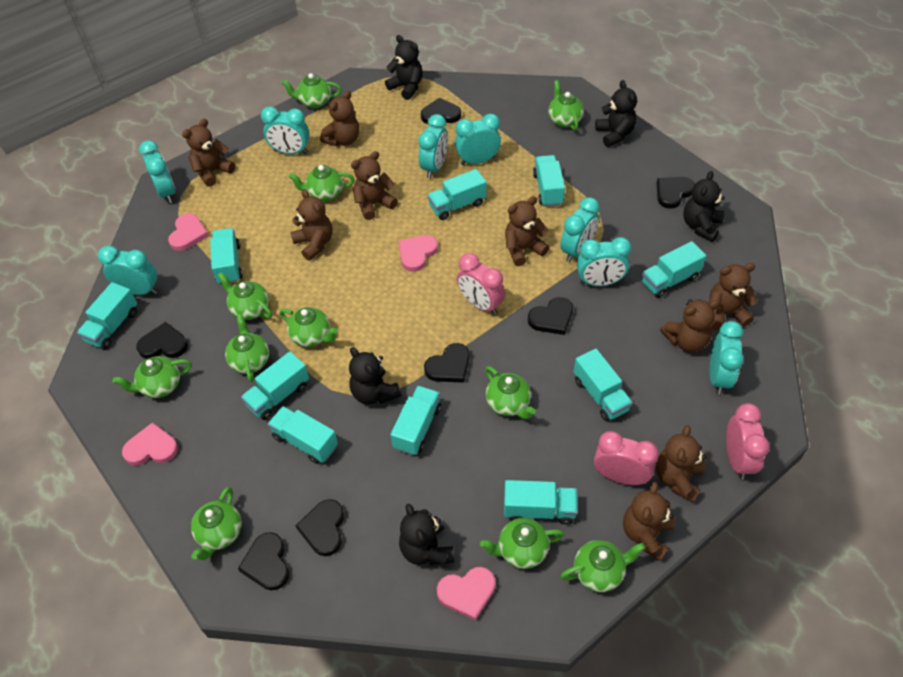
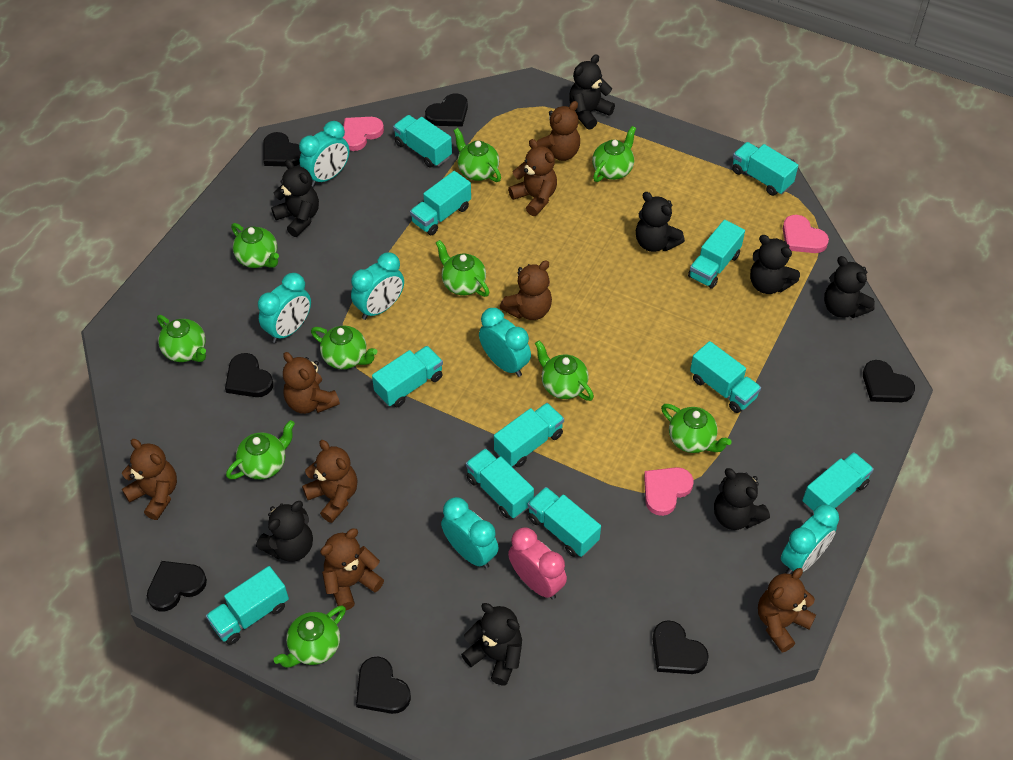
black teddy bear: [349,347,402,405] [385,35,423,100] [399,504,454,566] [595,80,637,147] [683,171,725,242] = 5 -> [256,501,313,562] [271,159,319,237] [461,603,522,685] [569,54,615,130] [636,192,685,252] [714,468,770,530] [750,235,800,294] [824,256,875,318] = 8
brown teddy bear: [182,118,235,187] [290,189,332,260] [320,90,359,146] [351,151,398,220] [505,196,549,266] [623,482,675,561] [656,425,706,503] [660,299,720,352] [709,263,758,330] = 9 -> [122,439,177,520] [283,352,340,414] [302,440,358,523] [320,529,384,610] [500,260,552,320] [508,139,557,216] [536,101,580,161] [758,568,816,652] = 8
green teapot: [113,356,192,398] [191,487,242,560] [217,272,272,320] [225,314,269,382] [280,307,338,347] [282,73,342,109] [289,165,355,201] [480,518,564,569] [485,366,536,419] [548,80,584,131] [560,540,645,592] = 11 -> [157,315,206,362] [226,420,295,479] [231,223,279,268] [274,605,346,668] [311,326,377,369] [436,240,489,297] [453,128,501,182] [535,340,594,401] [592,126,636,182] [661,404,732,453] = 10
pink clock: [457,253,505,315] [594,431,659,485] [726,403,770,480] = 3 -> [508,527,567,600] = 1
pink heart: [122,422,178,466] [168,213,209,251] [399,235,438,272] [437,567,496,621] = 4 -> [342,117,384,151] [644,467,694,516] [783,215,829,253] = 3
turquoise clock: [98,246,158,295] [139,140,175,203] [261,106,310,154] [418,114,448,178] [455,114,501,165] [560,197,600,262] [577,237,631,286] [710,321,744,394] = 8 -> [258,273,311,343] [299,121,349,187] [351,252,404,320] [441,497,499,569] [479,308,531,377] [781,504,839,574] = 6
turquoise truck: [77,282,137,349] [210,228,243,284] [241,352,309,420] [268,406,338,464] [390,386,441,455] [427,169,486,220] [504,480,578,525] [533,155,565,207] [574,349,633,421] [641,241,706,298] = 10 -> [206,566,289,645] [372,346,443,407] [393,115,452,168] [410,171,471,235] [466,448,534,518] [494,403,564,467] [528,487,601,557] [688,220,745,289] [690,341,761,413] [732,142,798,196] [802,452,874,513] = 11

